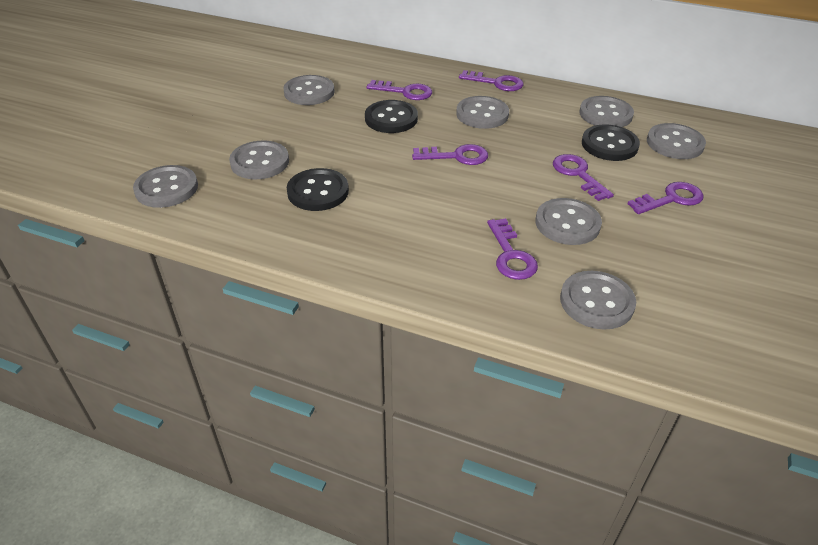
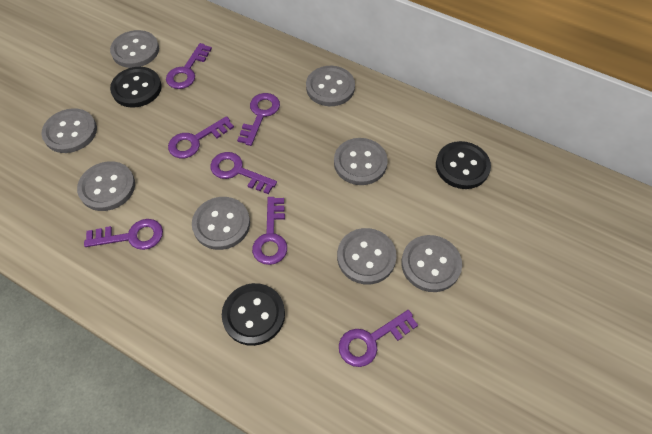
purple key: [367,80,432,100] [412,144,488,165] [459,70,523,91] [487,218,538,280] [553,154,614,201] [627,182,704,214] = 6 -> [84,219,163,250] [166,43,212,89] [168,116,234,158] [210,152,277,194] [237,93,280,146] [252,197,287,265] [339,310,418,367] = 7

